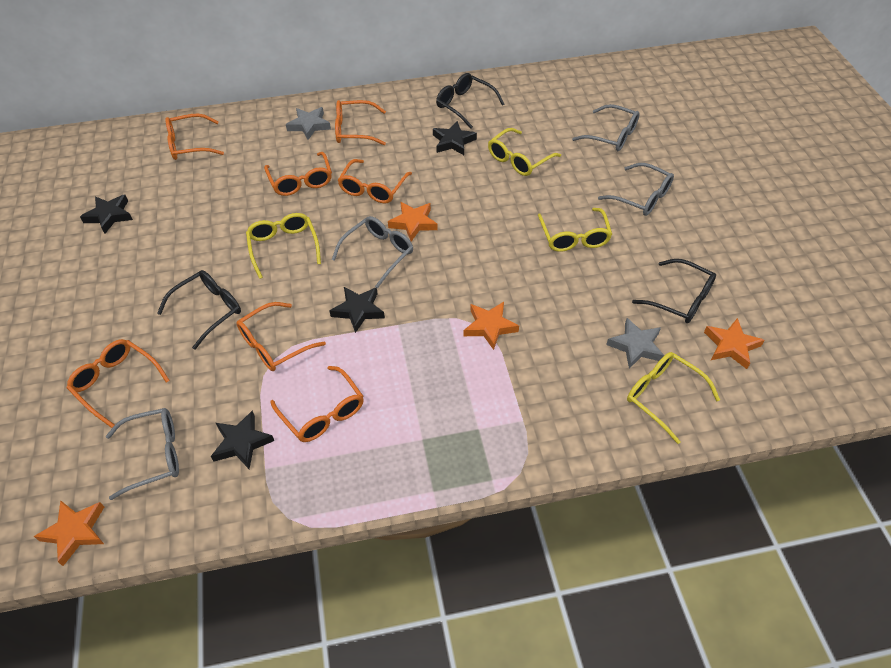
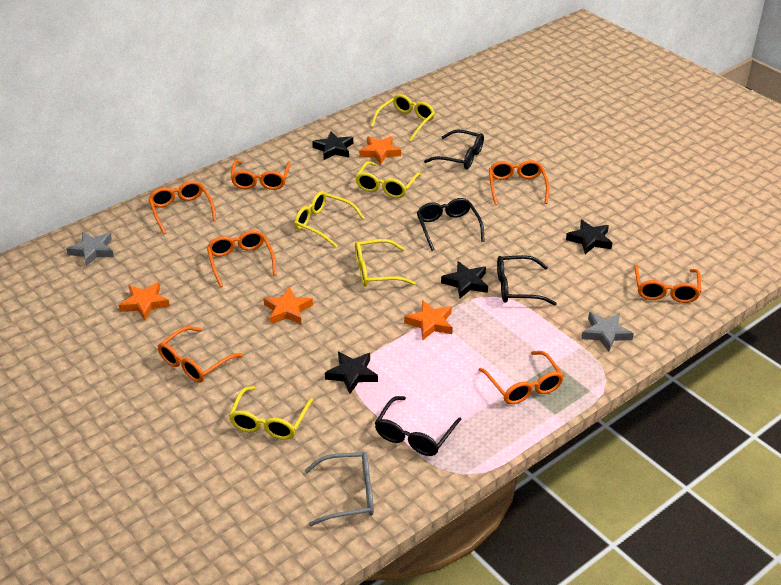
black glasses: [157,270,241,350] [436,73,504,129] [632,259,716,323] = 3 -> [375,396,462,456] [417,198,485,251] [424,130,484,169] [497,255,557,305] = 4
grey glasses: [106,408,179,500] [332,216,413,288] [572,104,640,151] [598,163,674,216] = 4 -> [305,452,374,526] = 1
yellow glasses: [246,213,321,279] [488,128,561,176] [538,208,612,252] [627,352,720,444] = 4 -> [229,386,313,440] [294,191,364,248] [355,161,421,198] [355,239,415,287] [371,94,435,141] = 5

